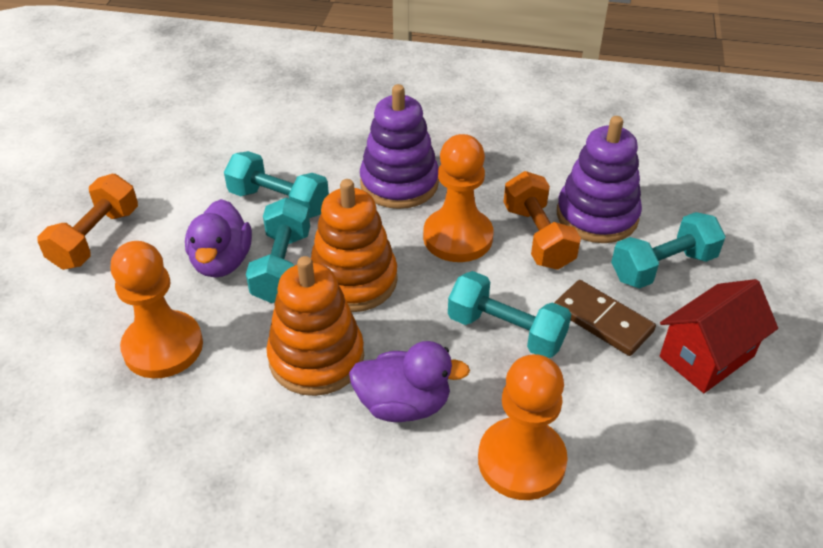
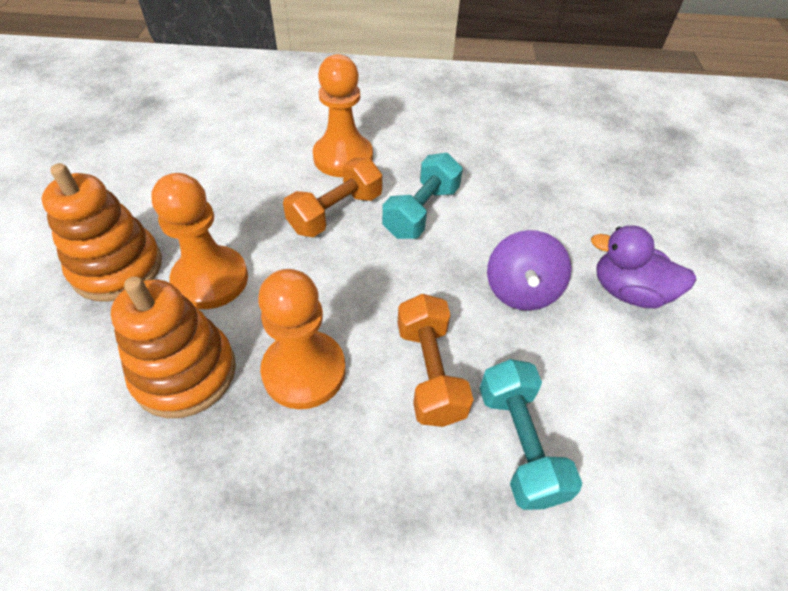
brown domino: [554,280,656,356] = 1 -> none = 0
purple duck: [185,199,252,278] [349,341,470,422] = 2 -> [591,226,696,308] = 1
purple spinning top: none = 0 -> [487,230,571,311] = 1
purple stacking toy: [360,84,439,209] [557,116,642,243] = 2 -> none = 0
red house: [659,279,778,393] = 1 -> none = 0
turquoise dumbbell: [224,151,329,218] [246,198,310,303] [448,271,571,358] [611,212,726,289] = 4 -> [382,153,463,239] [479,359,582,510] = 2

